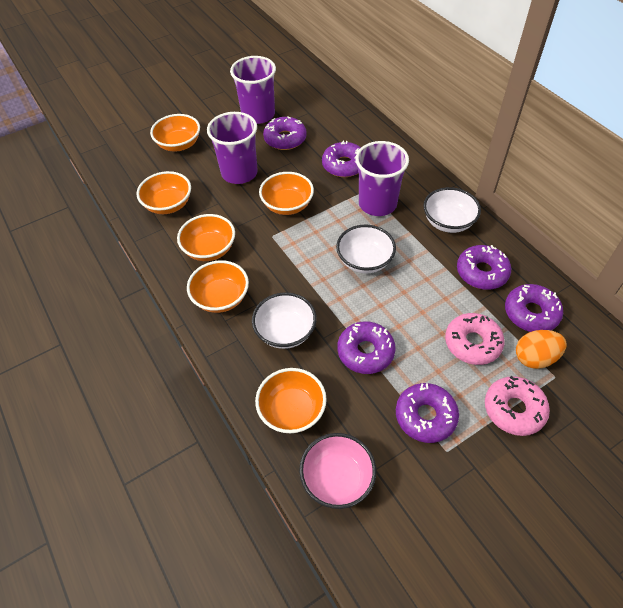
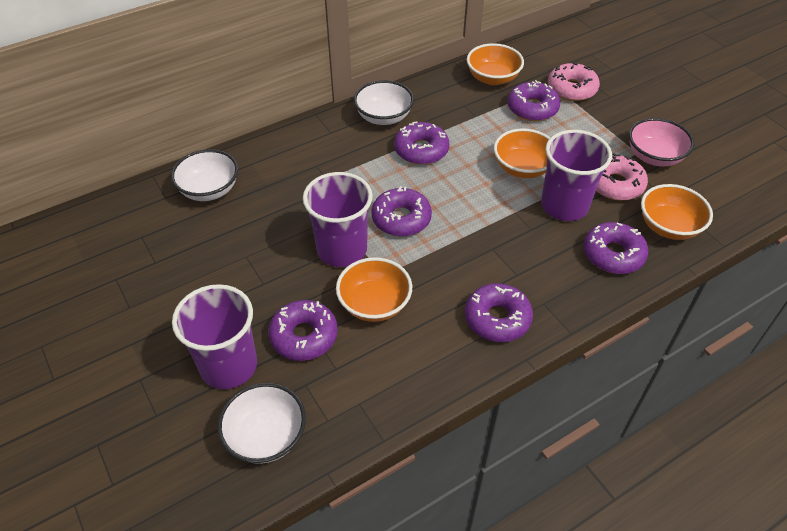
orange bowl: [137,171,191,214] [150,114,200,152] [177,214,235,261] [187,260,249,313] [255,368,327,433] [259,172,314,215] = 6 -> [336,257,412,322] [467,43,524,85] [494,128,550,178] [641,184,713,240] = 4
orange egg: [516,330,566,369] = 1 -> none = 0

